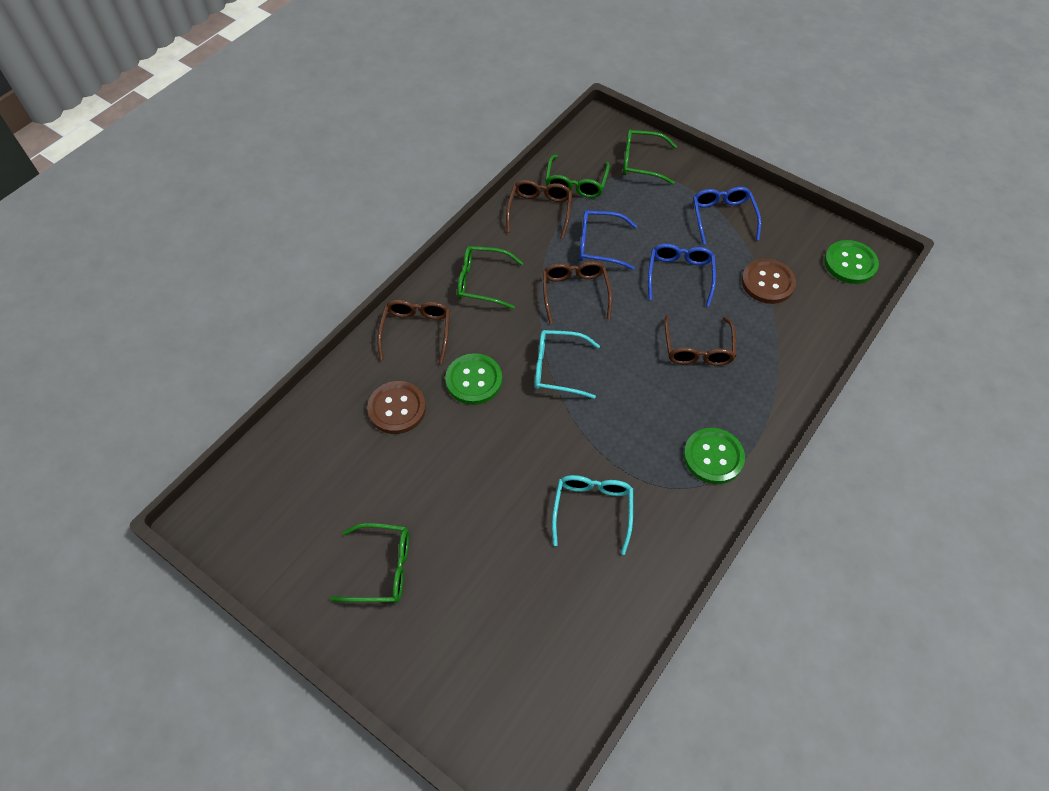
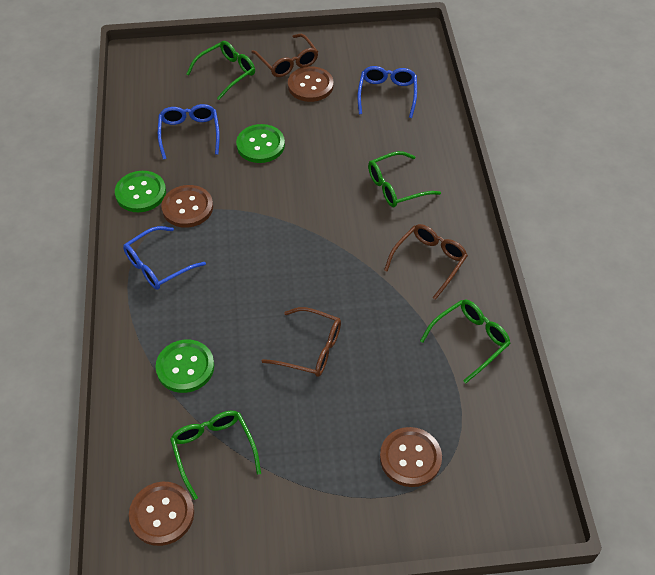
brown button: [367,381,426,434] [742,259,796,304] = 2 -> [129,482,194,546] [161,185,213,228] [288,66,334,102] [380,427,442,487] = 4
brown glasses: [377,300,450,364] [506,180,572,239] [543,261,612,324] [664,315,736,366] = 4 -> [251,34,318,77] [262,307,341,377] [384,224,468,300] = 3
turquoise glasses: [535,330,600,399] [552,475,633,555] = 2 -> none = 0

